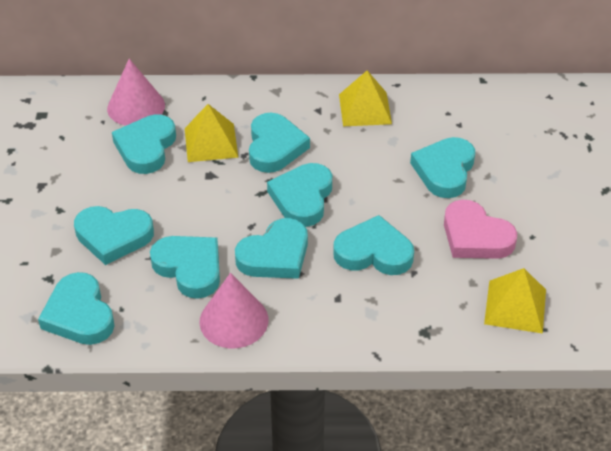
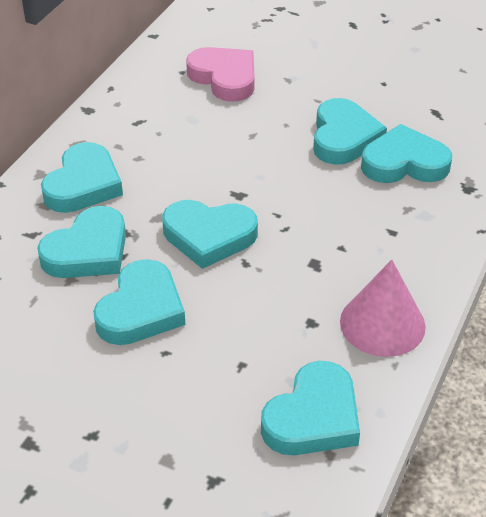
pink cone: [107,59,165,126] [200,273,268,348] = 2 -> [340,260,426,357] = 1
turquoise heart: [38,272,115,345] [74,206,154,265] [112,114,176,174] [150,236,220,299] [235,218,308,279] [249,113,310,173] [267,163,332,227] [333,215,414,275] [410,137,475,198] = 9 -> [37,206,126,278] [41,142,123,213] [93,259,185,345] [162,200,258,269] [261,361,360,455] [313,98,387,165] [361,124,452,183] = 7
yellow pyramid: [185,104,238,162] [339,70,392,126] [484,268,546,334] = 3 -> none = 0

